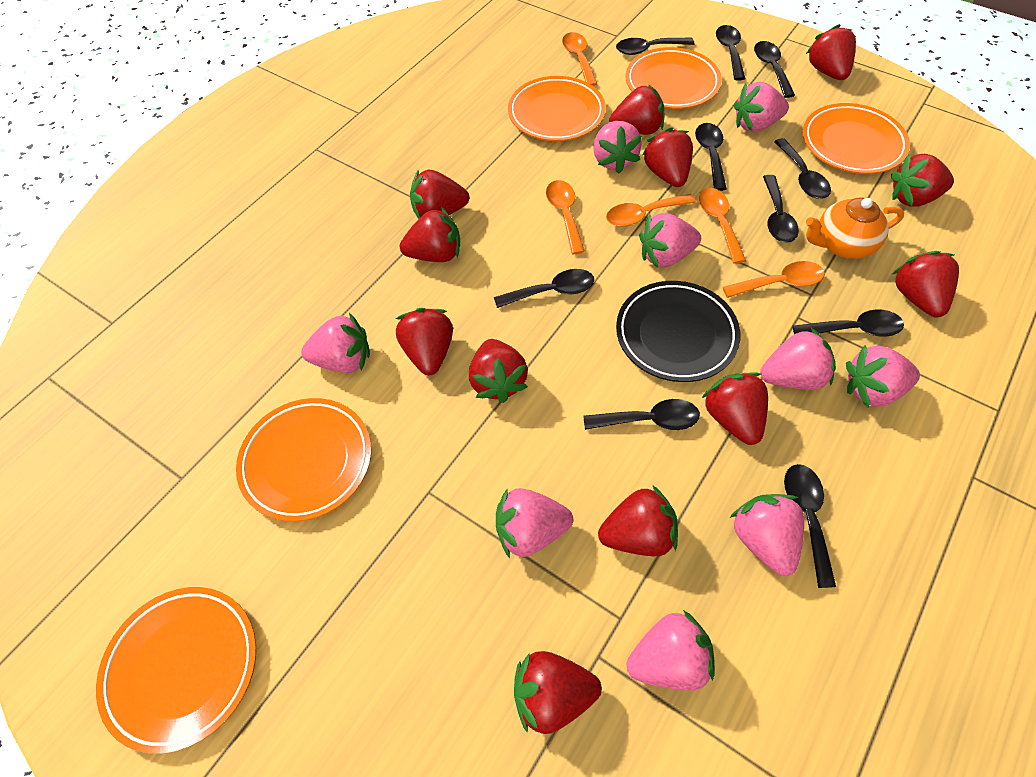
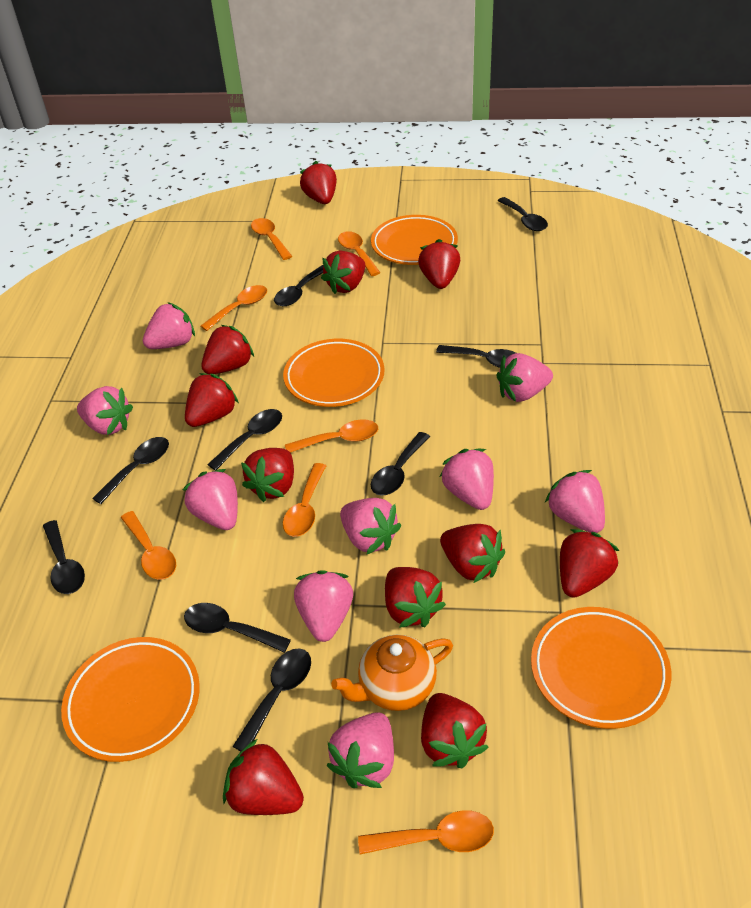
black plate: [616,281,741,382] = 1 -> none = 0
black spoon: [494,269,594,308] [583,399,700,430] [616,38,694,55] [695,123,727,191] [716,25,746,81] [754,41,795,98] [763,175,799,243] [774,138,831,199] [784,464,836,588] [792,309,904,337] = 10 -> [43,520,85,594] [92,437,169,504] [184,603,291,653] [207,409,282,470] [232,648,311,751] [274,265,324,306] [371,432,430,496] [436,345,516,368] [498,197,548,231] = 9
orange plate: [96,587,256,754] [236,398,371,522] [508,76,606,141] [625,47,722,109] [803,103,910,174] = 5 -> [61,637,200,762] [283,339,385,407] [371,215,458,265] [531,607,671,729] = 4
orange spoon: [546,180,585,254] [562,32,597,86] [606,194,696,227] [698,188,746,264] [723,261,825,298] = 5 -> [121,511,176,580] [200,285,267,331] [251,218,292,260] [283,463,326,537] [285,419,378,453] [338,231,380,276] [358,810,494,855] = 7
red strawberry: [396,308,453,375] [400,207,460,262] [410,169,469,219] [469,339,528,403] [514,651,602,734] [598,486,678,556] [609,84,664,135] [642,127,693,187] [702,372,768,445] [806,24,856,80] [891,154,954,207] [892,251,959,317] = 12 -> [185,373,239,427] [201,325,254,374] [223,739,304,815] [241,448,294,502] [300,161,337,204] [321,251,365,294] [385,567,446,628] [418,239,460,289] [421,693,489,768] [440,524,505,583] [560,529,619,598] = 11

